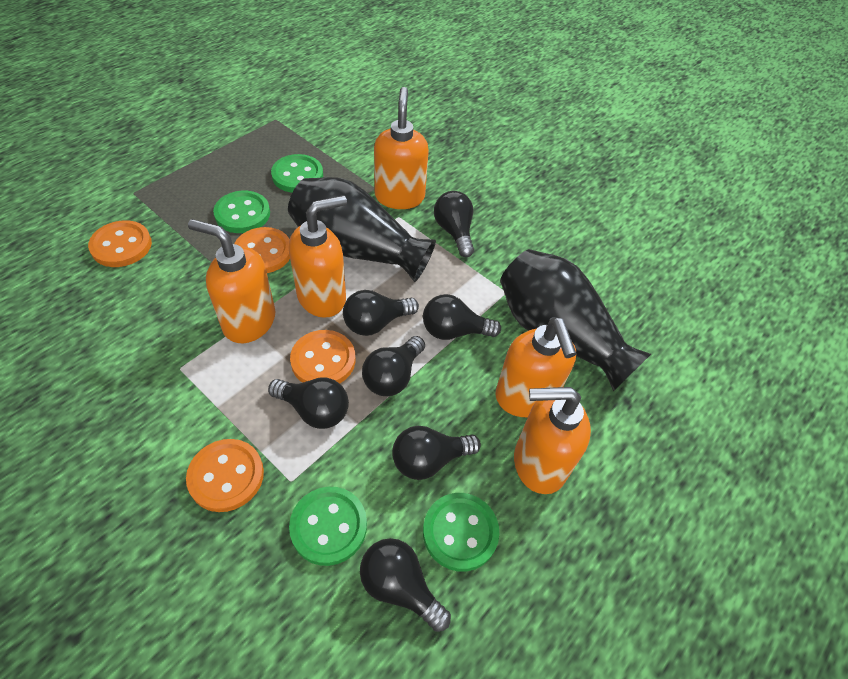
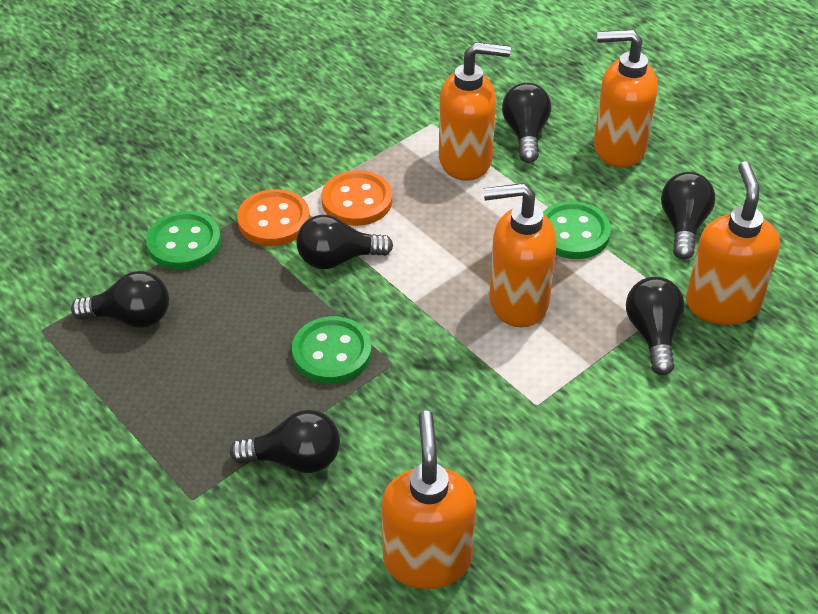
black light bulb: [268,377,349,429] [343,290,419,336] [360,538,451,632] [362,336,425,396] [392,426,481,480] [423,294,501,340] [434,191,474,257] = 7 -> [71,271,169,328] [230,410,340,473] [296,215,393,269] [502,83,551,163] [626,277,685,375] [661,172,715,260] = 6
black vase: [288,177,436,282] [500,249,651,391] = 2 -> none = 0
green button: [213,191,270,233] [271,154,323,193] [289,487,367,566] [423,493,499,572] = 4 -> [146,211,221,270] [292,316,372,384] [543,201,611,259] = 3
orange button: [88,220,152,267] [186,439,264,512] [234,227,290,273] [290,330,355,384] = 4 -> [237,189,310,246] [322,170,392,226] = 2

